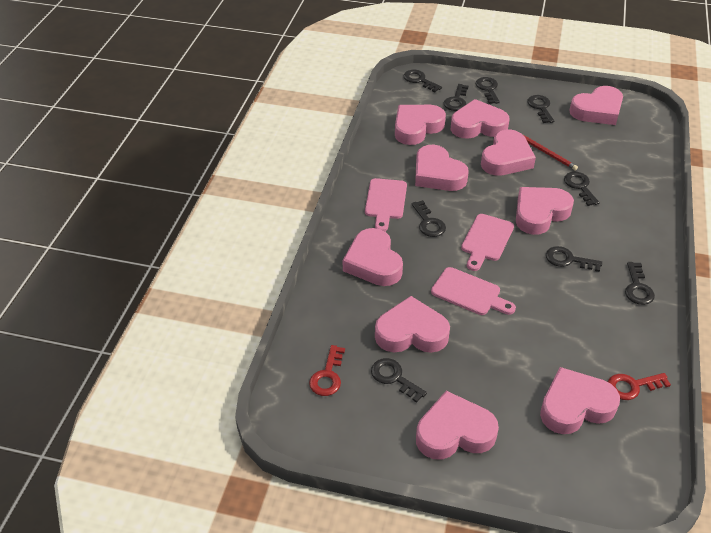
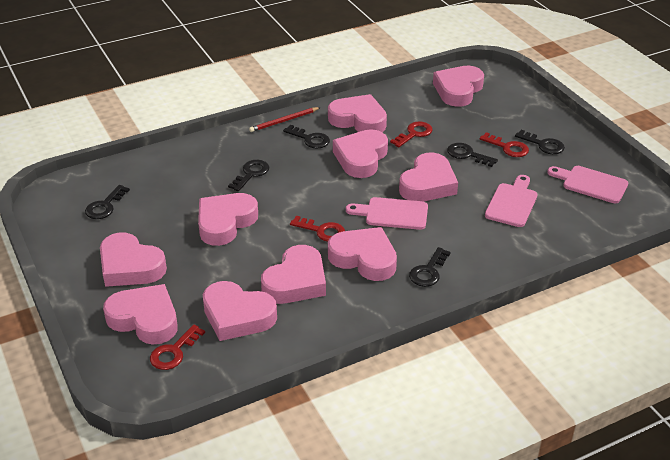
black key: [371,358,427,403] [403,70,442,92] [412,200,446,237] [444,84,469,111] [476,77,500,104] [527,95,554,123] [546,246,602,272] [564,172,600,206] [625,262,655,305] = 9 -> [85,185,130,219] [228,160,269,191] [283,125,330,149] [409,247,451,287] [447,143,498,167] [515,130,565,154] = 6
red key: [309,345,345,396] [608,373,671,400] = 2 -> [150,324,205,370] [290,216,345,242] [390,121,433,147] [480,132,529,157] = 4

